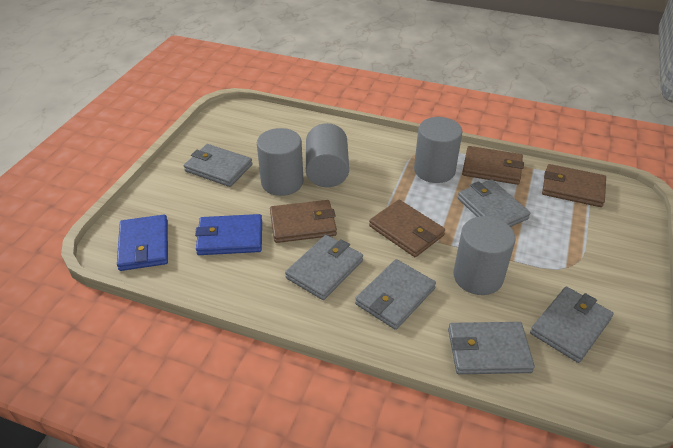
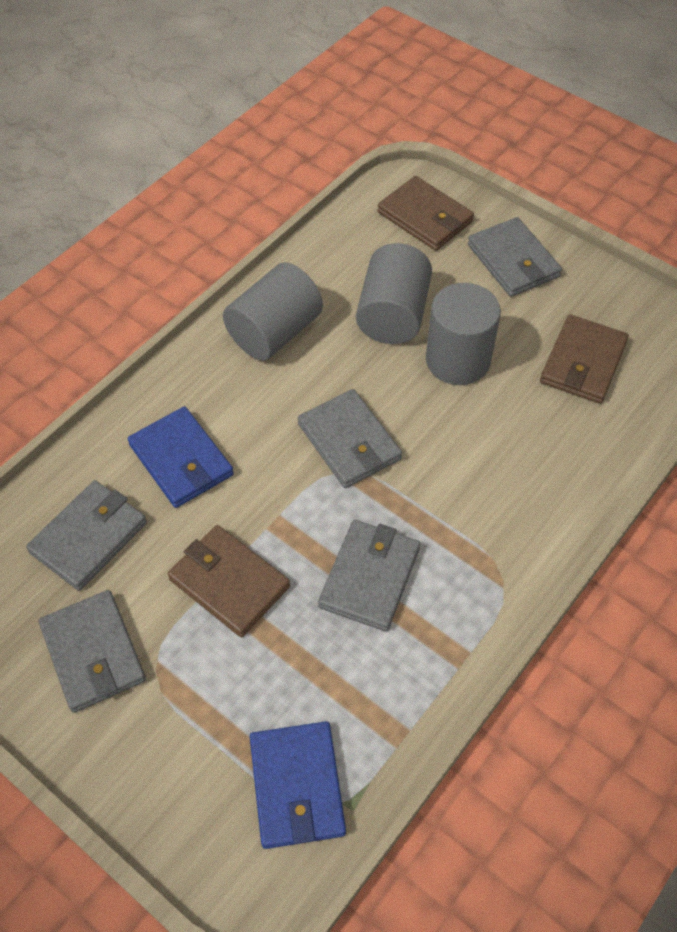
brown wallet: [270,200,337,243] [369,200,445,257] [462,146,524,185] [542,164,606,207] = 4 -> [168,525,290,637] [378,176,474,251] [540,314,629,404] = 3
grey cylinder: [257,128,303,196] [306,123,349,187] [414,117,463,183] [453,216,516,295] = 4 -> [223,263,323,361] [356,243,432,344] [426,283,501,385] = 3
grey wallet: [184,144,253,187] [285,235,363,300] [355,259,436,330] [448,322,535,374] [458,179,531,227] [530,287,614,363] = 6 -> [26,480,147,591] [39,590,146,713] [298,389,402,488] [318,520,420,631] [468,217,562,297] = 5

